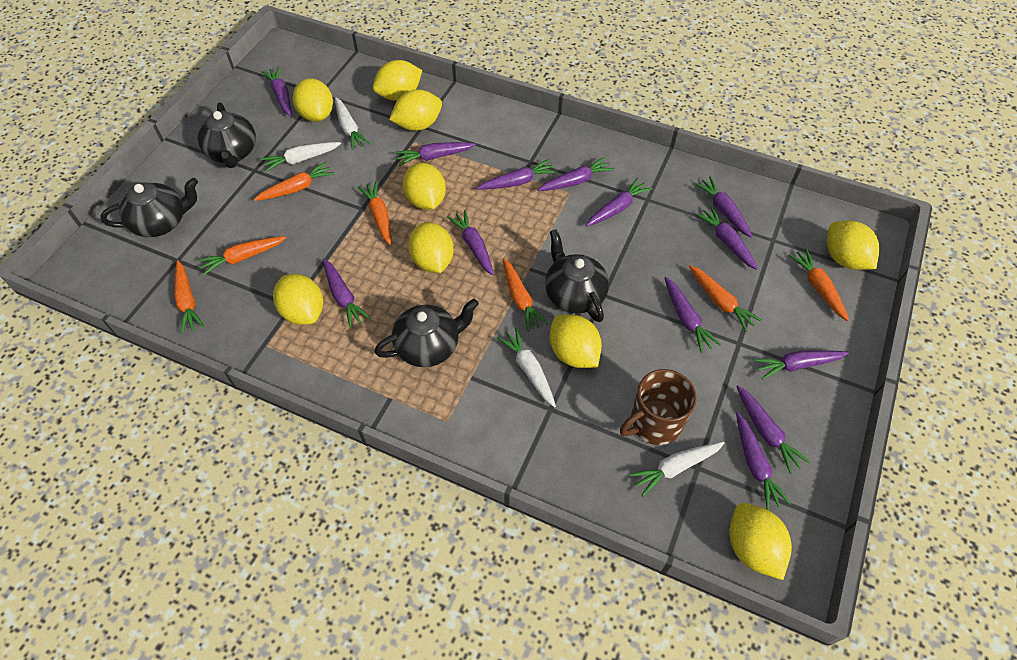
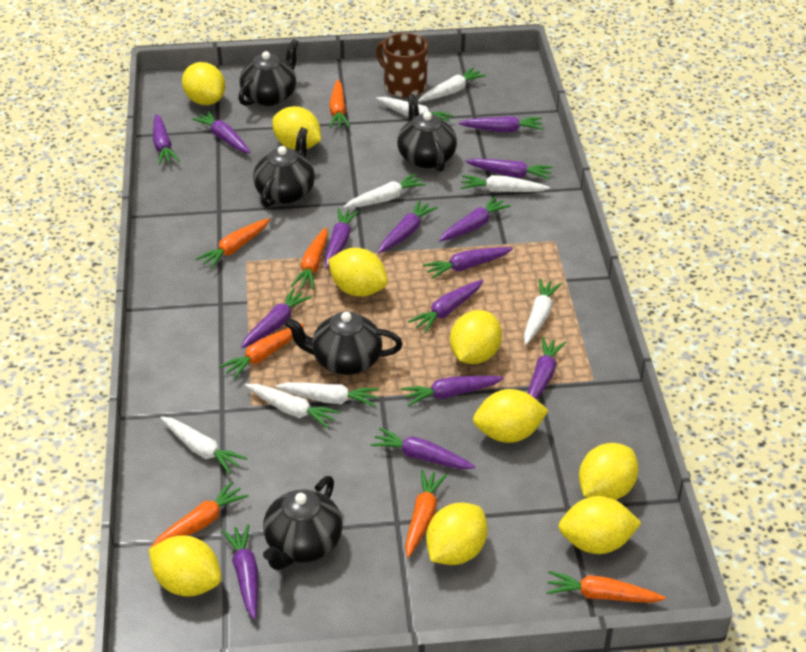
black teapot: [100,178,198,237] [198,102,256,168] [375,299,479,367] [545,229,609,322] = 4 -> [238,39,299,106] [253,128,315,208] [263,476,343,570] [284,311,403,375] [397,94,457,172] = 5
purple carrot: [261,66,291,116] [323,259,370,328] [395,142,476,166] [447,210,494,276] [477,159,557,190] [538,157,614,191] [586,178,652,227] [665,277,721,353] [694,176,752,238] [695,206,758,270] [736,385,810,474] [736,412,791,510] [754,350,849,380] = 13 -> [153,114,180,165] [192,111,250,153] [222,524,258,620] [241,288,312,348] [325,208,359,268] [370,428,475,469] [378,200,438,253] [401,376,504,406] [408,280,483,333] [423,247,513,279] [439,196,511,242] [458,116,543,132] [465,158,553,180] [528,337,566,400] = 14
white carrot: [260,142,341,172] [335,97,370,150] [497,328,556,407] [629,441,725,496] = 4 -> [160,416,247,474] [245,384,340,429] [275,382,379,407] [344,173,426,208] [376,97,454,122] [418,67,486,102] [461,175,550,192] [524,278,562,345] = 8

